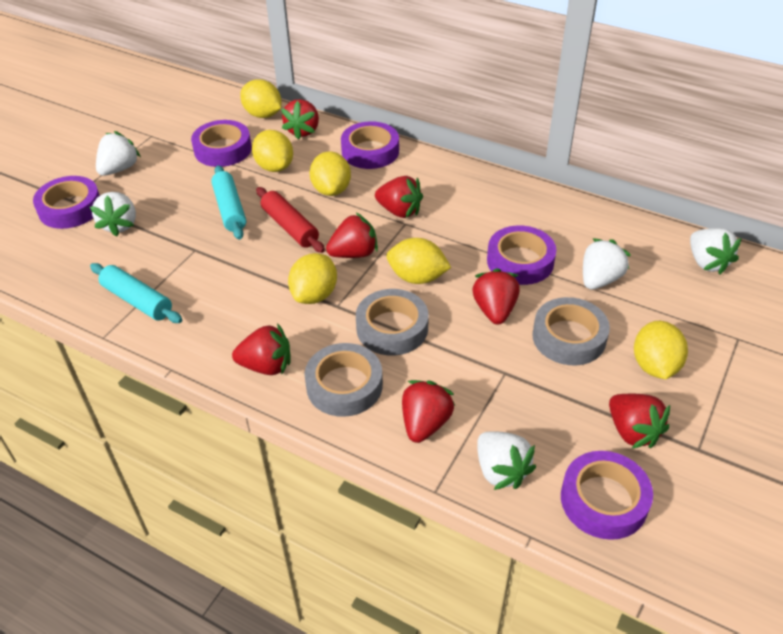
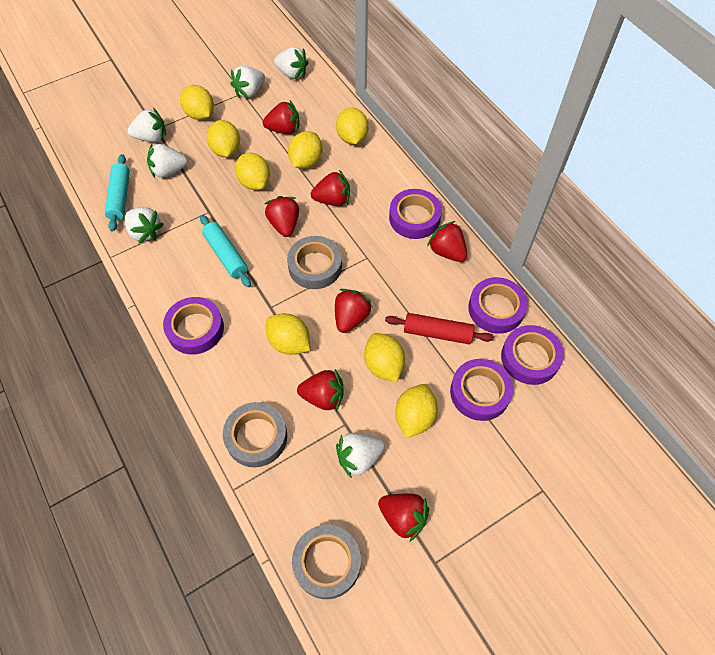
white strawberry: [90,192,136,237] [96,131,141,176] [477,431,536,490] [583,238,631,289] [690,228,742,275] = 5 -> [125,207,164,243] [127,108,166,142] [147,144,188,178] [231,66,265,98] [274,47,309,79] [336,433,385,478] = 6
yellow lemon: [240,79,281,118] [252,130,293,172] [288,253,337,304] [310,152,351,196] [386,238,451,284] [634,321,688,379] = 6 -> [180,85,214,120] [207,120,240,157] [235,153,270,190] [266,313,310,355] [288,131,322,168] [336,108,369,145] [364,333,405,382] [395,384,438,438] = 8

